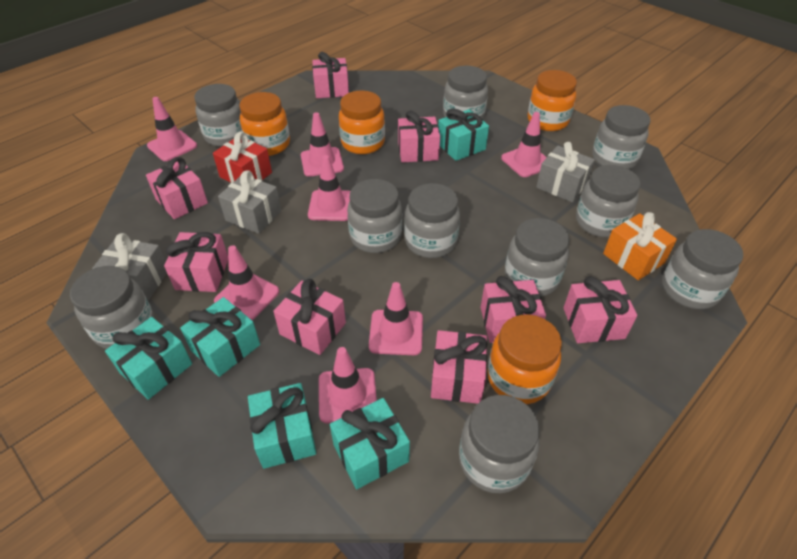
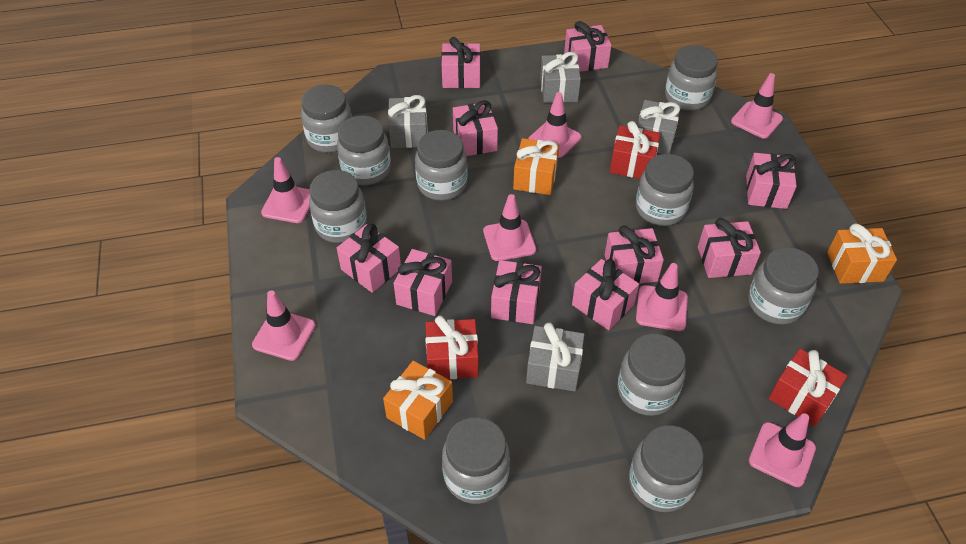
grey gift: [92,233,167,300] [218,170,281,234] [536,142,595,202] = 3 -> [388,95,428,148] [526,322,584,391] [540,52,581,103] [637,100,681,154] = 4
orange gift: [603,212,677,280] = 1 -> [383,361,453,440] [513,138,559,195] [827,223,897,284] = 3
orange jar: [239,92,290,156] [339,90,385,154] [487,315,562,404] [528,70,577,131] = 4 -> none = 0
pink gift: [146,157,208,219] [164,232,228,292] [273,279,346,355] [312,52,349,98] [398,111,440,163] [431,330,488,404] [481,276,546,343] [563,276,637,343] = 8 -> [337,224,401,293] [394,249,452,316] [441,37,481,88] [453,100,498,156] [491,260,542,324] [564,21,612,72] [572,259,639,330] [605,225,664,284] [698,218,761,278] [746,153,797,209] = 10
red gift: [213,131,272,183] = 1 -> [425,316,479,379] [610,121,660,179] [769,349,847,427] = 3
turquoise gift: [105,317,192,400] [180,297,260,377] [248,383,316,469] [330,398,410,489] [438,108,489,161] = 5 -> none = 0

